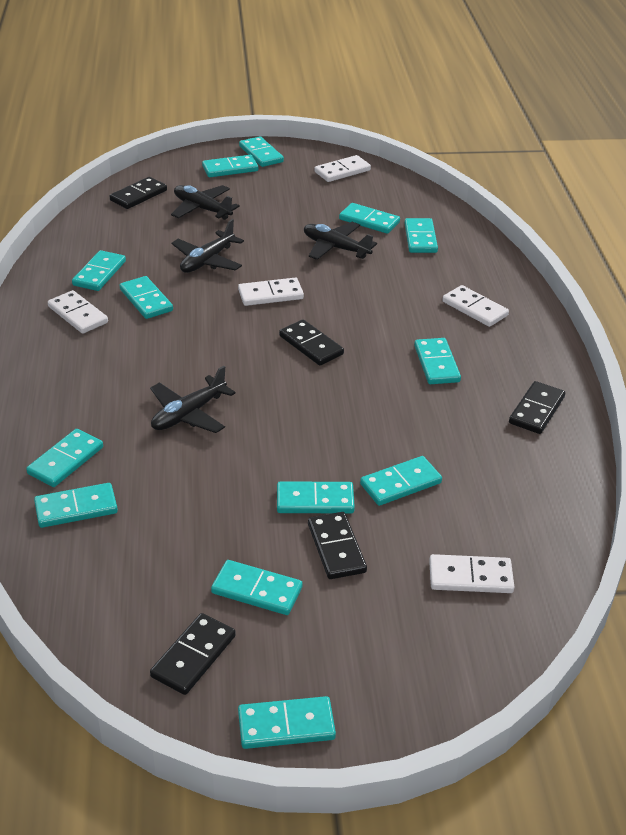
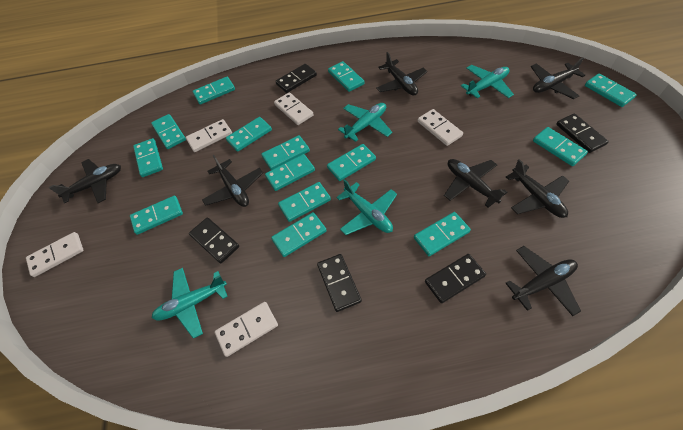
black plane: [150,366,236,433] [171,185,240,220] [172,219,244,273] [304,222,377,260] = 4 -> [49,159,121,203] [202,155,263,207] [376,52,427,95] [444,159,507,208] [505,246,581,316] [506,159,569,218] [531,57,585,99] = 7
turquoise domino: [26,429,103,487] [34,483,118,528] [72,250,126,291] [120,276,173,319] [202,155,258,177] [211,560,303,615] [238,696,336,749] [239,136,284,167] [277,481,355,513] [339,203,400,234] [360,456,442,506] [404,218,438,253] [414,338,461,384] = 13 -> [130,196,183,235] [133,138,163,177] [151,114,186,149] [192,77,235,105] [226,117,272,152] [261,135,310,170] [265,154,315,191] [271,212,327,257] [278,182,331,222] [327,144,376,181] [328,61,365,92] [414,212,471,256] [533,127,588,166] [585,73,637,107] = 14
turquoise plane: none = 0 -> [152,268,228,339] [336,179,397,235] [338,103,392,142] [461,65,514,98] = 4

